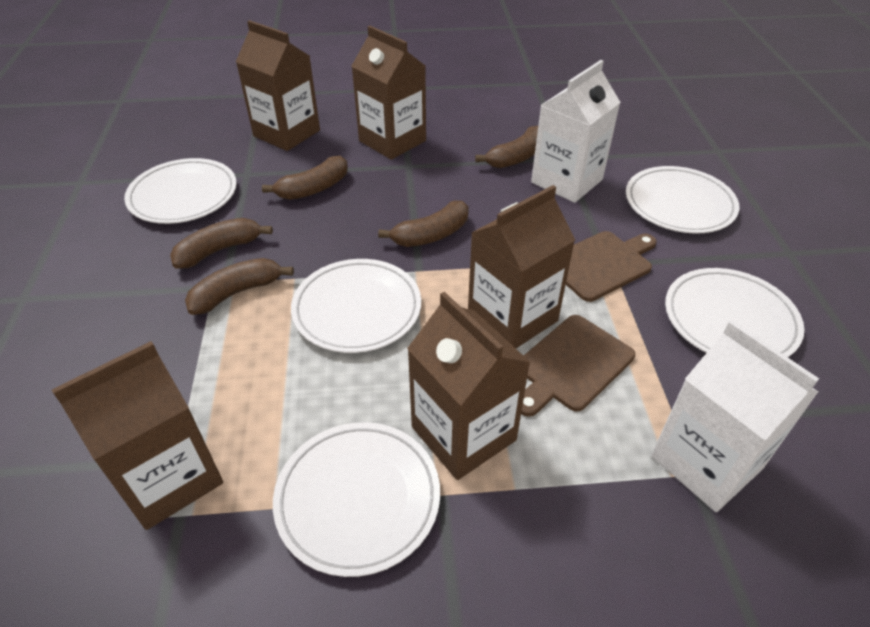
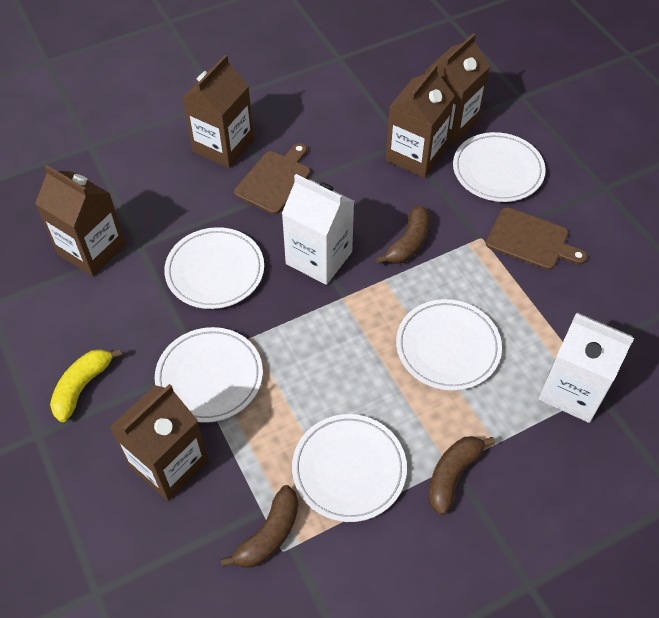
brown banana: [170,218,273,269] [185,258,294,315] [262,156,348,200] [378,201,469,247] [475,126,538,168] = 5 -> [221,485,298,568] [376,205,430,264] [428,436,495,515] = 3
yellow banana: none = 0 -> [50,349,122,422] = 1

